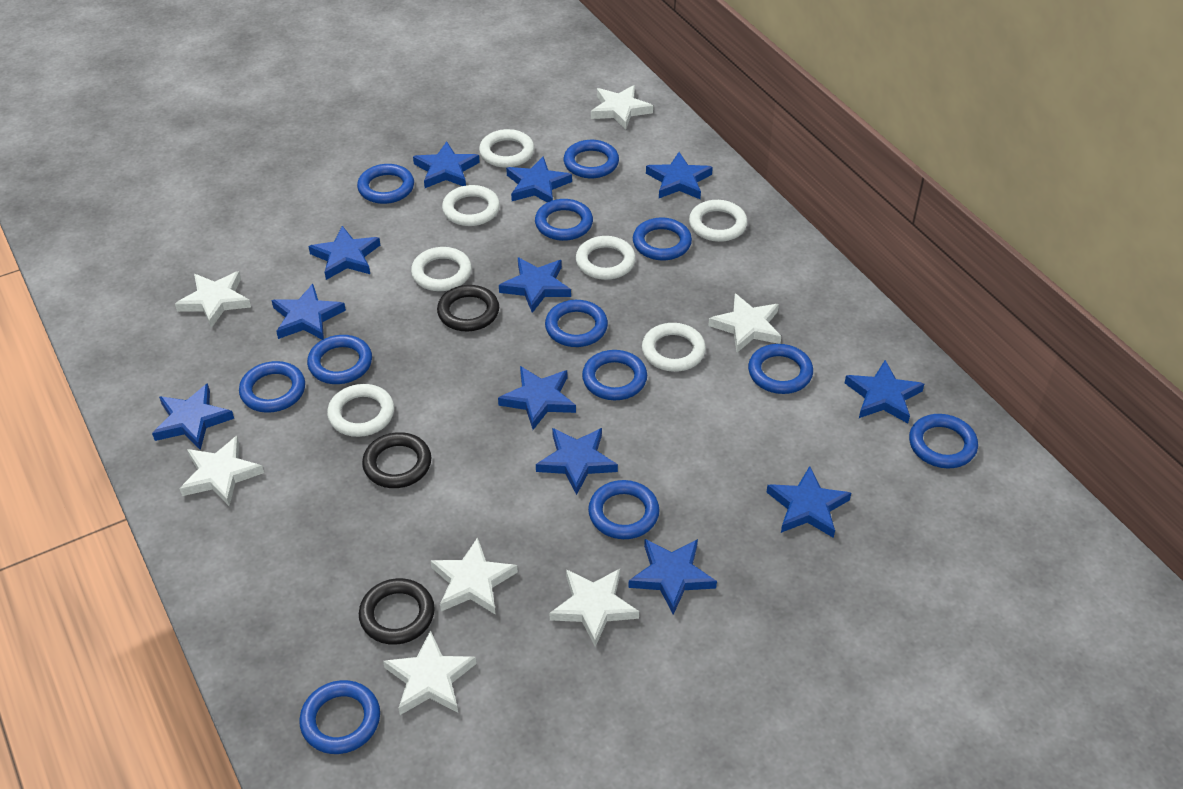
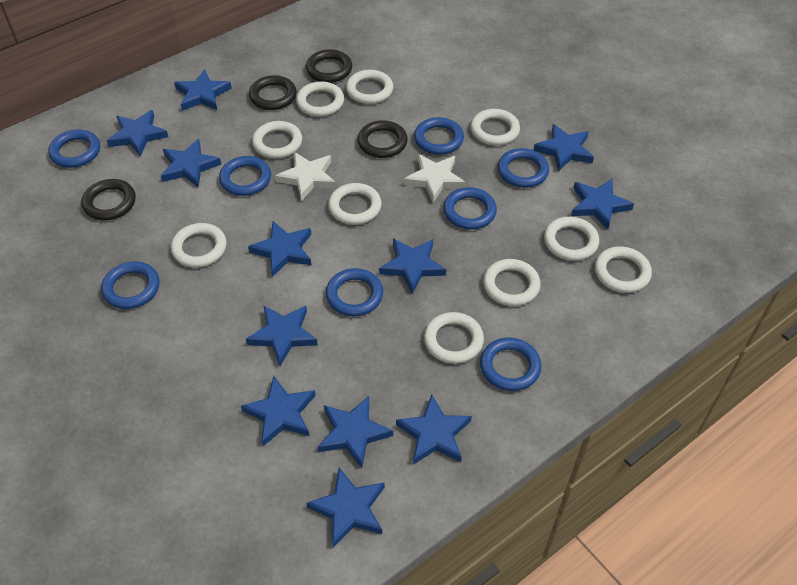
black ring: [359,578,435,645] [362,432,432,488] [437,285,499,331] = 3 -> [81,179,136,220] [249,75,297,110] [306,49,352,83] [358,120,408,158] = 4
blue ring: [239,361,305,413] [299,680,380,754] [307,335,372,384] [357,164,414,204] [535,199,593,241] [545,300,608,347] [564,140,619,178] [582,350,647,400] [588,480,660,539] [633,217,692,261] [748,344,813,394] [909,414,978,468] = 12 -> [48,129,100,168] [101,261,160,309] [219,156,271,196] [326,268,383,317] [414,117,464,155] [443,187,497,229] [480,338,541,391] [498,148,549,188] = 8
white ring: [327,384,394,437] [411,247,472,291] [442,185,500,226] [479,129,534,168] [576,236,636,280] [642,323,706,372] [689,200,748,242] = 7 -> [171,223,227,268] [252,121,302,158] [296,81,344,117] [328,183,382,225] [346,70,393,104] [424,312,484,364] [471,109,520,146] [483,259,540,306] [544,217,599,261] [595,246,652,293] = 10
white star: [175,271,251,328] [180,436,264,506] [383,630,477,715] [430,537,518,615] [550,569,639,647] [591,85,653,130] [708,294,781,352] = 7 -> [275,152,336,201] [404,154,466,202] = 2

